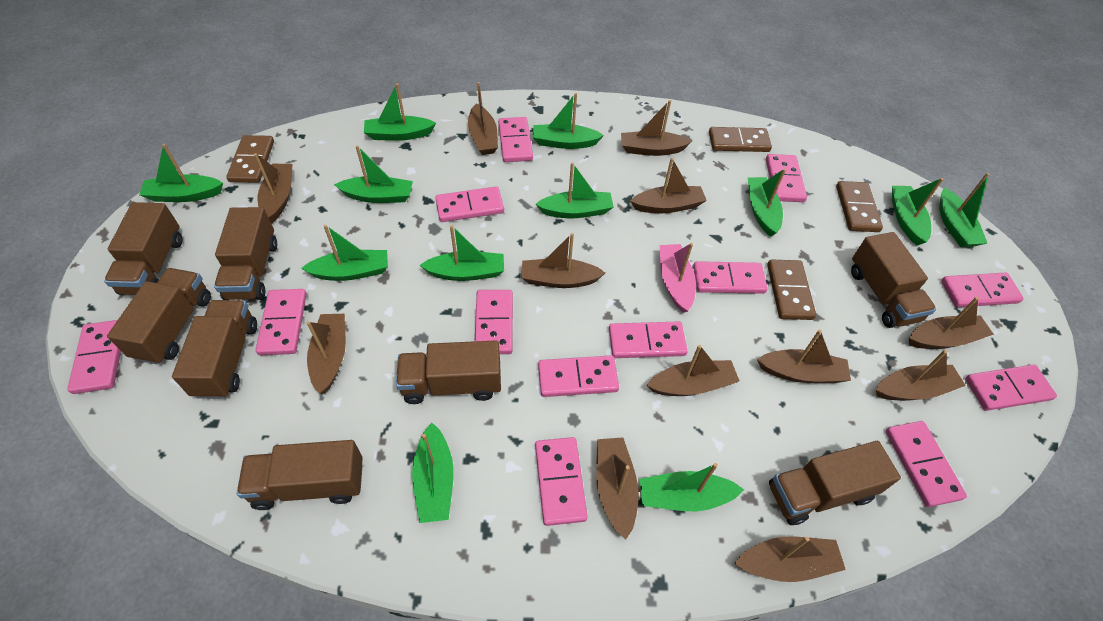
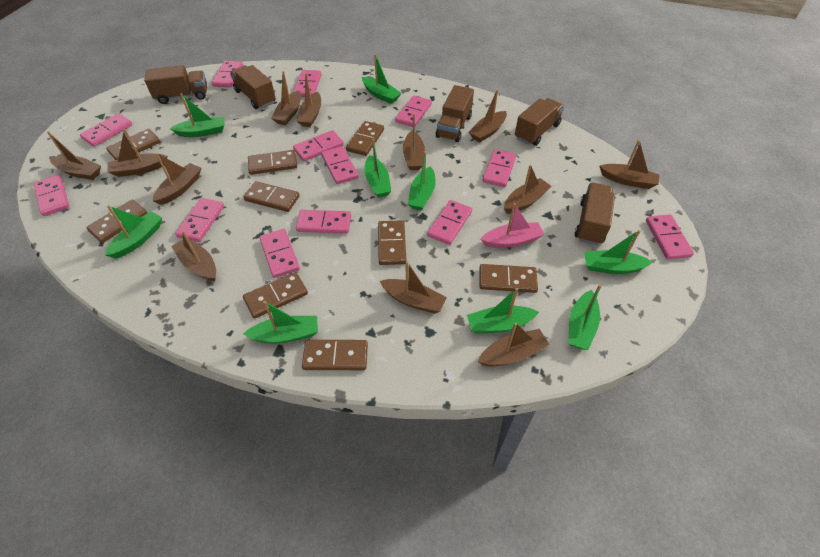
brown domino: [226,135,274,183] [709,127,772,152] [767,260,816,320] [836,181,883,232] = 4 -> [86,199,148,243] [106,129,160,160] [243,272,308,319] [244,181,300,212] [248,150,297,175] [302,340,368,370] [346,121,384,156] [378,220,406,265] [479,264,538,293] = 9
brown truck: [104,202,182,295] [107,268,211,365] [172,300,257,399] [214,207,277,300] [237,440,363,510] [396,341,501,404] [769,441,901,525] [851,232,936,328] = 8 -> [144,65,207,104] [230,65,276,109] [436,85,474,142] [515,98,564,146] [575,183,615,245] = 5
green boat: [139,144,223,202] [301,225,388,281] [334,146,413,203] [364,83,436,141] [412,423,454,523] [420,225,504,281] [532,93,604,149] [536,162,614,218] [640,463,744,511] [748,169,786,237] [892,178,944,245] [939,173,989,247] = 12 -> [105,205,162,258] [169,93,224,137] [243,301,318,344] [362,54,402,104] [364,139,391,198] [408,151,436,211] [467,288,539,334] [568,285,602,350] [584,230,653,274] = 9

